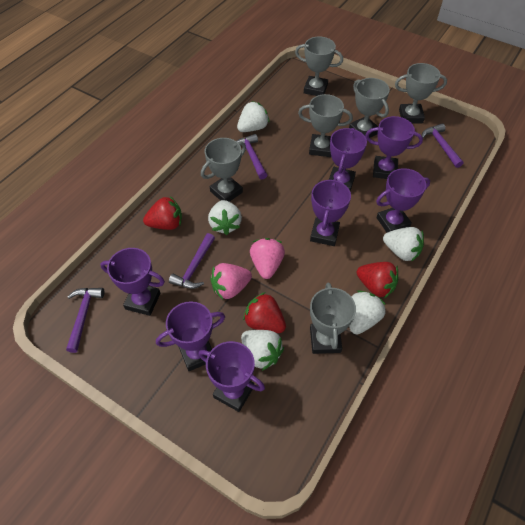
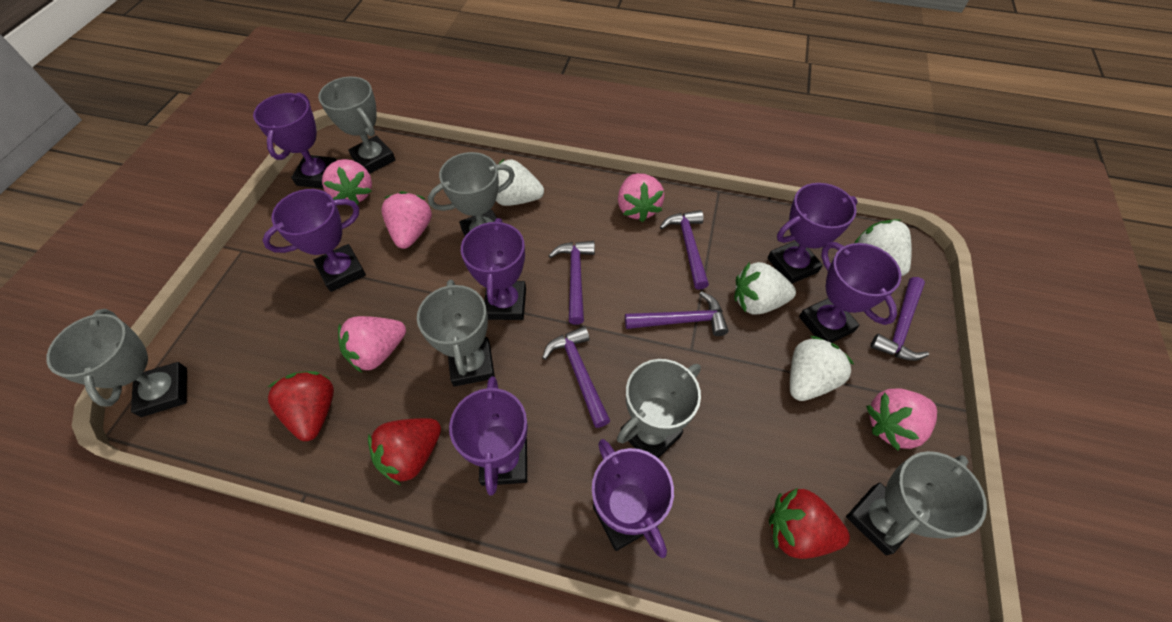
pink strawberry: [210,263,252,299] [250,238,285,279] = 2 -> [322,159,372,205] [338,316,406,373] [382,191,432,249] [618,173,665,222] [866,388,937,451] = 5
purple hammer: [66,288,104,353] [169,233,215,289] [237,134,267,179] [422,123,464,168] = 4 -> [542,326,610,428] [548,241,595,325] [625,291,728,336] [660,210,709,290] [870,277,929,361] = 5
white strawberry: [208,200,242,235] [237,101,270,132] [241,330,284,371] [349,290,386,334] [383,227,424,262] = 5 -> [496,159,544,206] [734,262,796,315] [790,336,854,401] [854,219,912,276] = 4

